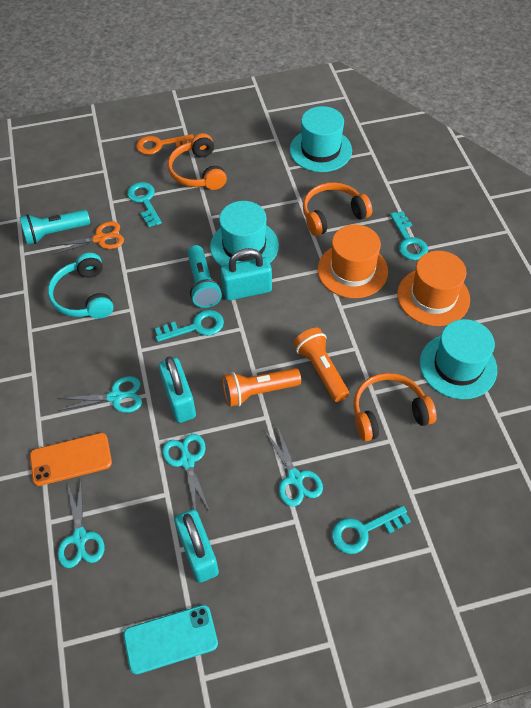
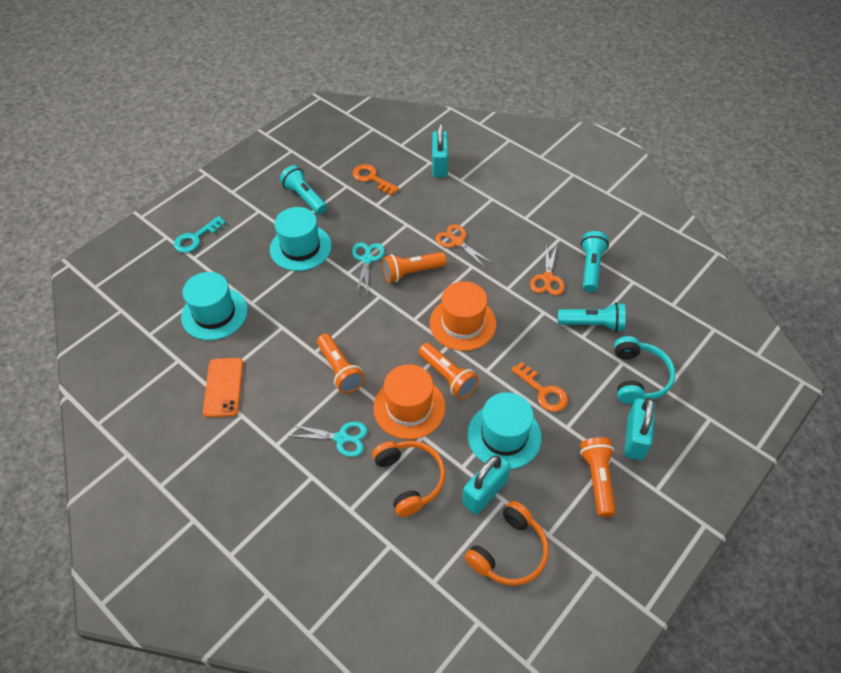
orange flashlight: [223,368,301,407] [294,328,349,402] = 2 -> [317,334,365,394] [383,252,446,283] [418,343,479,399] [580,437,616,517] = 4
orange headphones: [168,133,227,190] [303,182,372,236] [353,373,437,441] = 3 -> [372,441,445,517] [465,501,549,586] = 2
orange key: [136,134,194,155] = 1 -> [352,164,399,195] [511,362,568,412] = 2
orange scissors: [49,221,124,255] = 1 -> [436,224,493,269] [530,244,564,295] = 2
turquoise flashlight: [20,210,90,245] [188,245,222,308] = 2 -> [280,165,327,214] [558,302,626,332] [581,231,609,292] = 3
turquoise key: [127,182,162,227] [155,310,224,342] [332,506,411,554] [390,211,428,260] = 4 -> [174,216,226,253] = 1
turquoise phone: [123,605,218,674] = 1 -> none = 0
turquoise scissors: [58,376,142,413] [58,480,104,568] [162,434,210,512] [264,426,323,507] = 4 -> [290,422,368,457] [352,242,385,294] = 2

